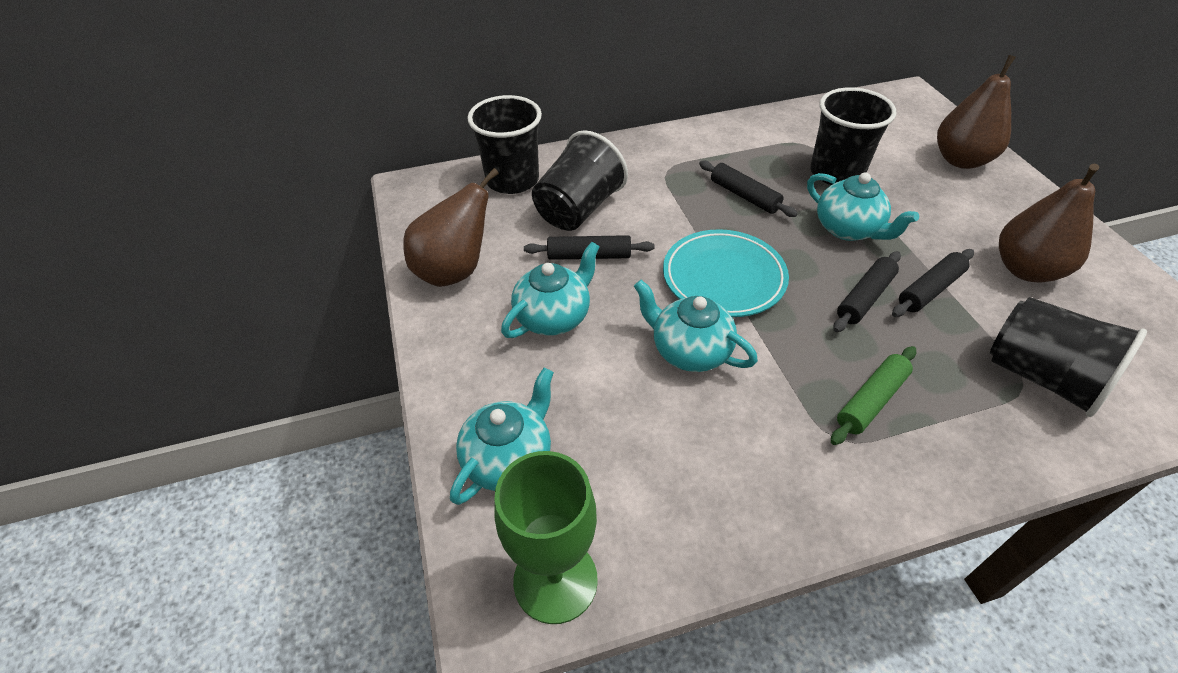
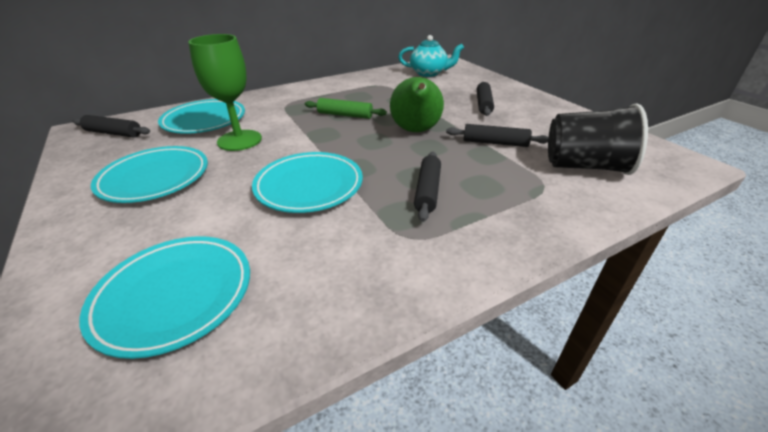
black cup: [467,95,542,194] [532,130,628,231] [810,87,897,185] [990,297,1147,417] = 4 -> [548,103,648,175] = 1
brown pear: [403,168,499,287] [937,55,1016,169] [999,164,1099,282] = 3 -> none = 0
green pear: none = 0 -> [390,77,444,132] = 1
turquoise plate: [663,229,789,317] = 1 -> [80,236,250,359] [91,146,208,203] [158,99,245,134] [252,152,363,213] = 4
turquoise teapot: [450,368,554,505] [501,242,600,338] [634,280,758,372] [807,172,919,241] = 4 -> [398,35,464,77] = 1

